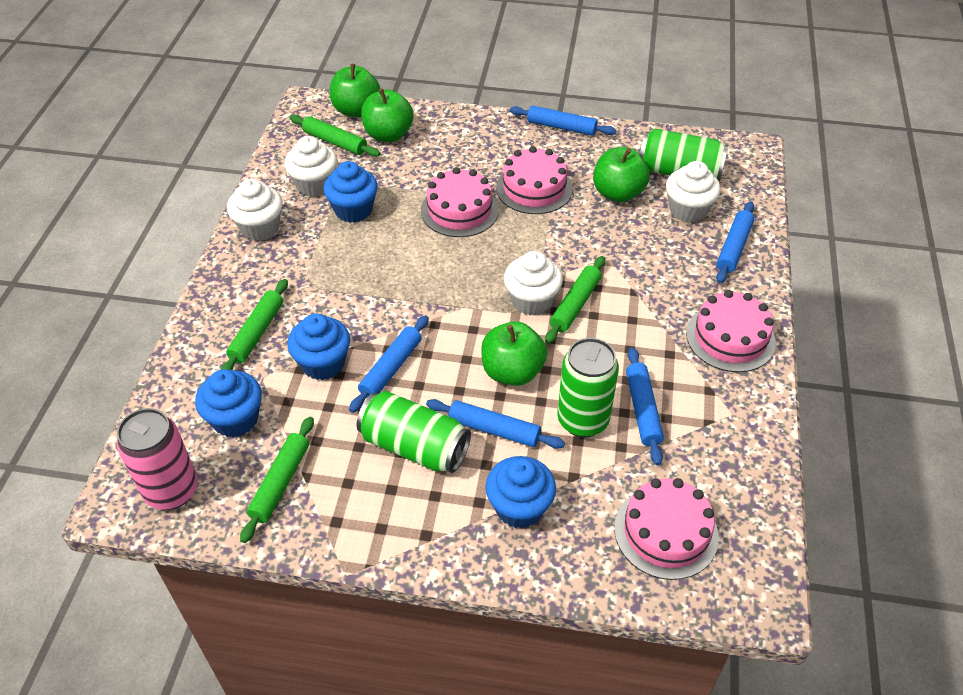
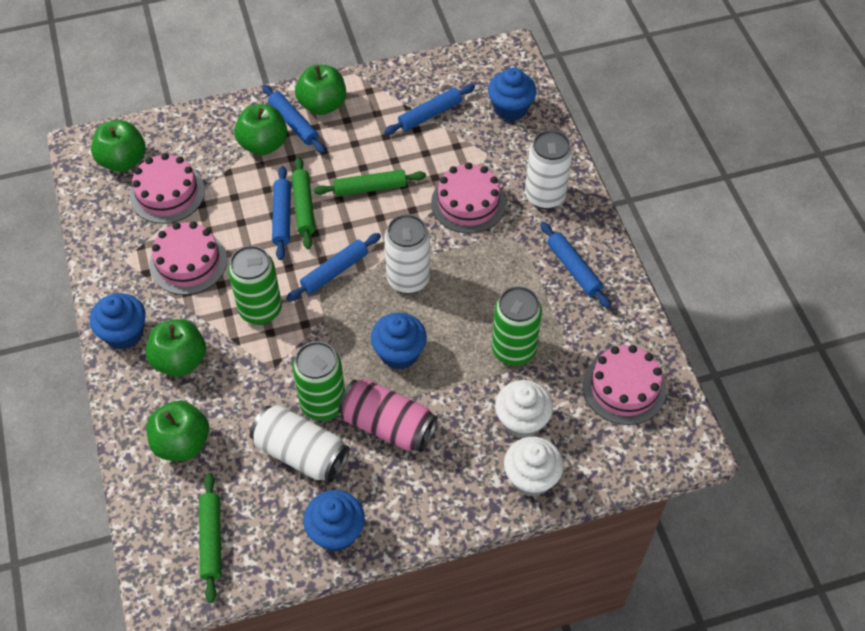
green apple: [330,64,380,117] [361,88,414,142] [481,321,547,386] [593,147,650,202] = 4 -> [91,120,145,172] [146,319,206,377] [147,401,209,461] [234,104,287,155] [295,65,346,115] = 5
green rolling pin: [220,279,288,370] [240,417,314,543] [290,115,380,157] [545,256,605,344] = 4 -> [199,473,221,603] [292,157,315,249] [314,170,426,196] = 3
white can: none = 0 -> [250,405,350,483] [384,214,430,294] [525,130,573,209] = 3
white cupcake: [227,178,282,241] [284,136,337,197] [504,251,563,315] [666,161,720,223] = 4 -> [495,380,553,438] [504,437,564,497] = 2

